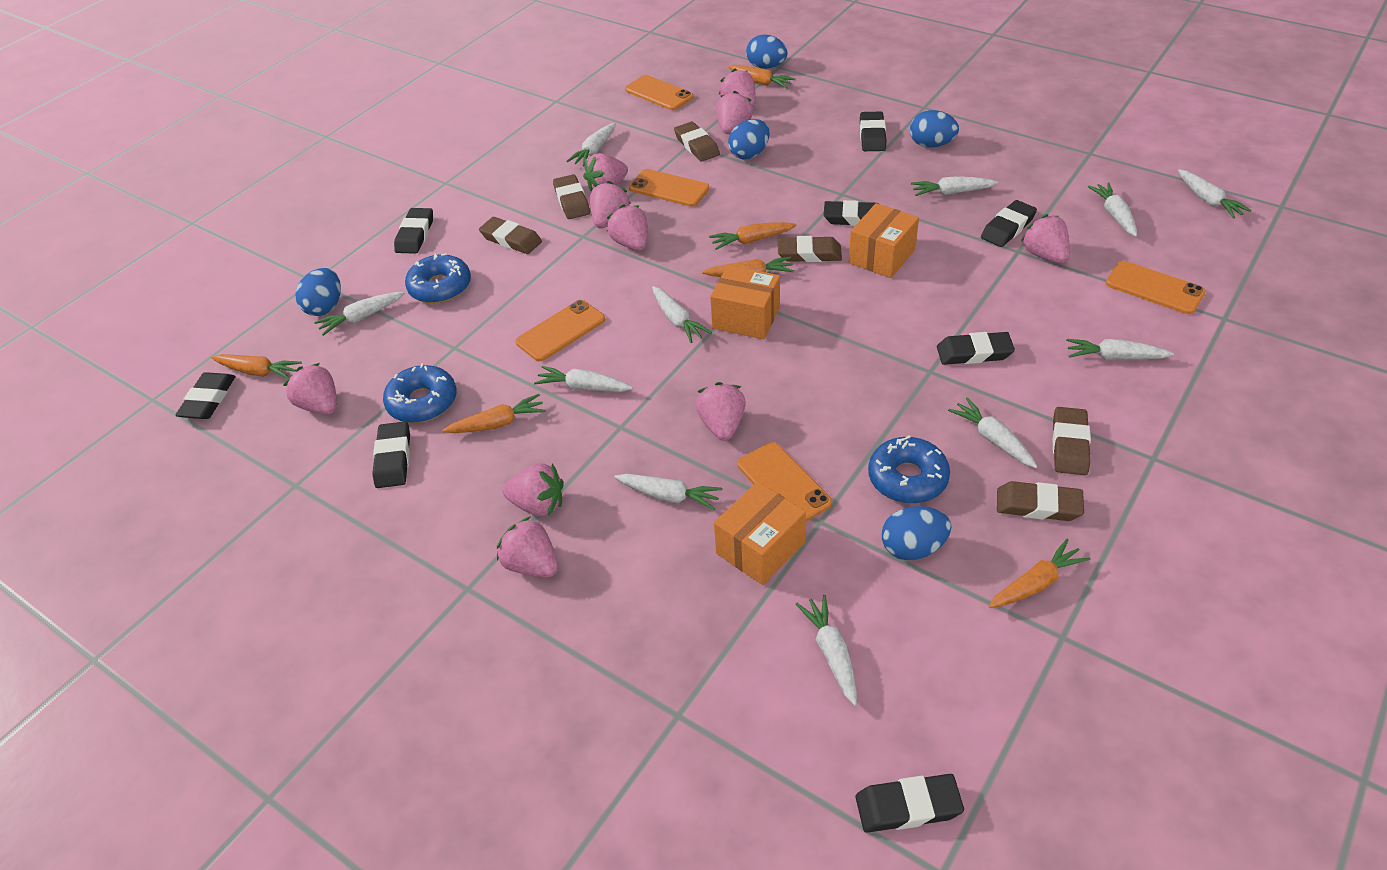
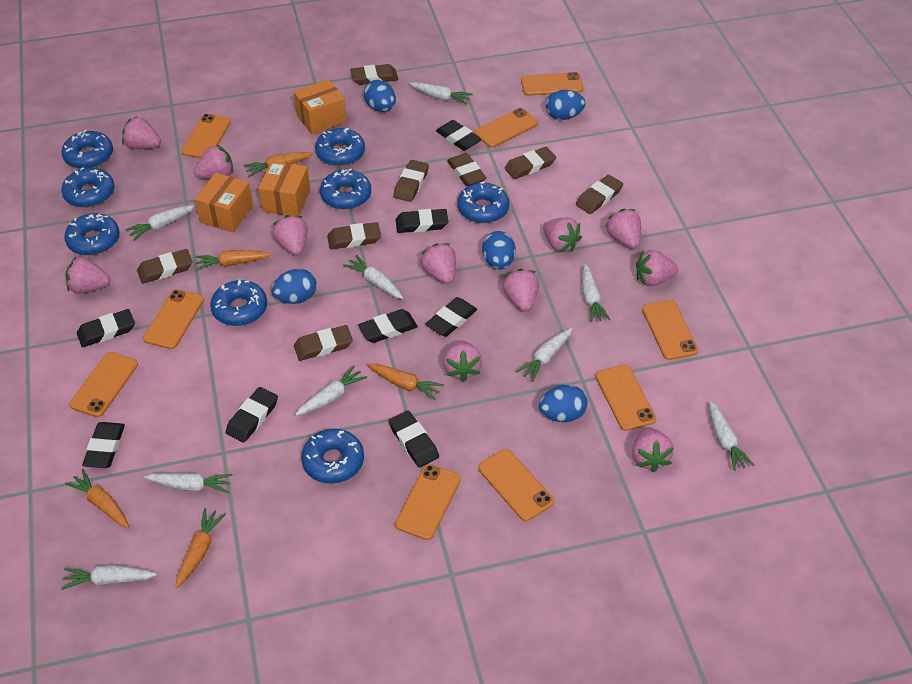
blue donut: [383,363,457,423] [405,253,471,303] [868,436,950,504] = 3 -> [61,168,115,208] [62,130,113,169] [64,213,120,255] [210,279,267,326] [301,429,364,484] [315,128,365,166] [320,169,371,210] [457,182,509,223] = 8
brown eraser: [479,217,542,254] [553,174,590,219] [674,122,720,162] [778,236,842,262] [997,481,1084,521] [1053,407,1091,475] = 6 -> [137,249,193,284] [294,325,353,361] [327,222,381,249] [350,64,398,85] [393,160,429,202] [447,153,487,186] [505,147,556,179] [576,175,623,214] = 8
orange carrot: [211,354,301,379] [442,394,546,433] [702,257,794,277] [709,222,797,250] [728,65,796,89] [989,539,1090,608] = 6 -> [65,469,129,528] [176,508,226,588] [195,250,271,270] [244,152,313,177] [367,363,444,400] = 5
orange phone: [516,300,605,361] [625,75,694,110] [629,169,709,207] [737,442,832,522] [1106,261,1206,314] = 5 -> [69,352,138,417] [143,290,204,349] [182,114,231,158] [395,464,461,540] [474,108,538,148] [478,449,554,521] [521,72,584,96] [595,365,656,431] [642,300,698,360] = 9
pink strawberry: [284,363,337,415] [497,516,558,577] [503,463,564,516] [583,153,628,192] [590,181,631,228] [607,204,648,251] [696,382,746,441] [717,91,753,134] [719,68,755,108] [1021,214,1070,263] = 10 -> [66,257,110,294] [122,116,161,149] [194,145,233,179] [273,215,308,256] [420,243,456,284] [443,340,482,382] [503,269,539,312] [543,218,582,252] [605,209,641,249] [632,427,674,472] [636,250,678,286] = 11
white carrot: [314,292,405,336] [534,366,633,392] [566,123,616,166] [614,474,722,510] [652,286,712,343] [796,595,857,706] [911,176,998,196] [948,397,1038,468] [1066,339,1174,360] [1088,182,1137,237] [1178,169,1252,219] = 11 -> [61,565,157,590] [125,205,196,241] [144,473,233,493] [295,365,367,416] [343,255,403,299] [409,82,473,105] [516,328,572,382] [582,264,610,322] [709,401,754,471] = 9

